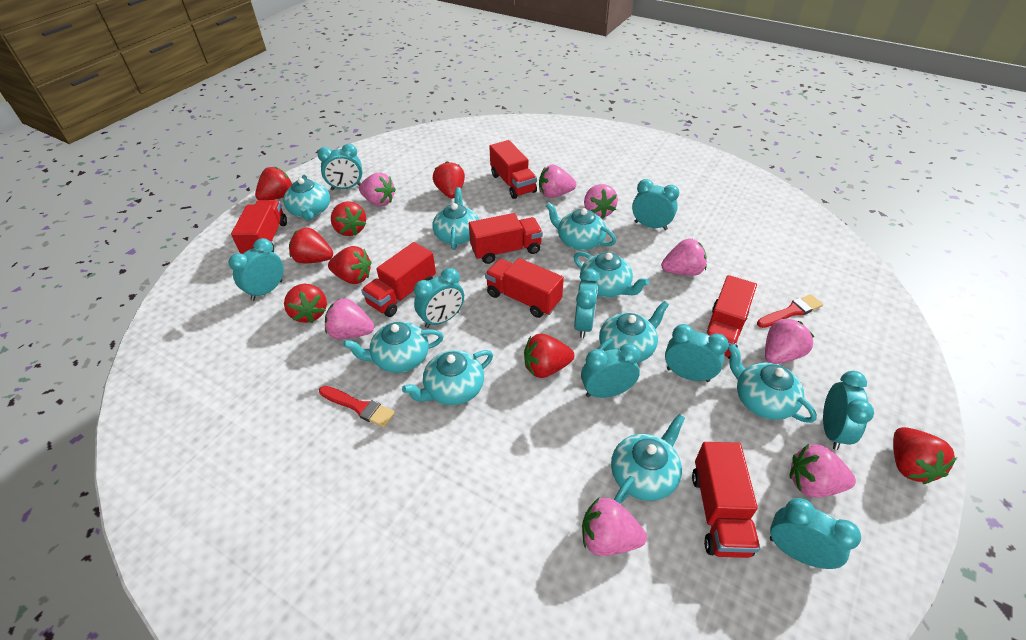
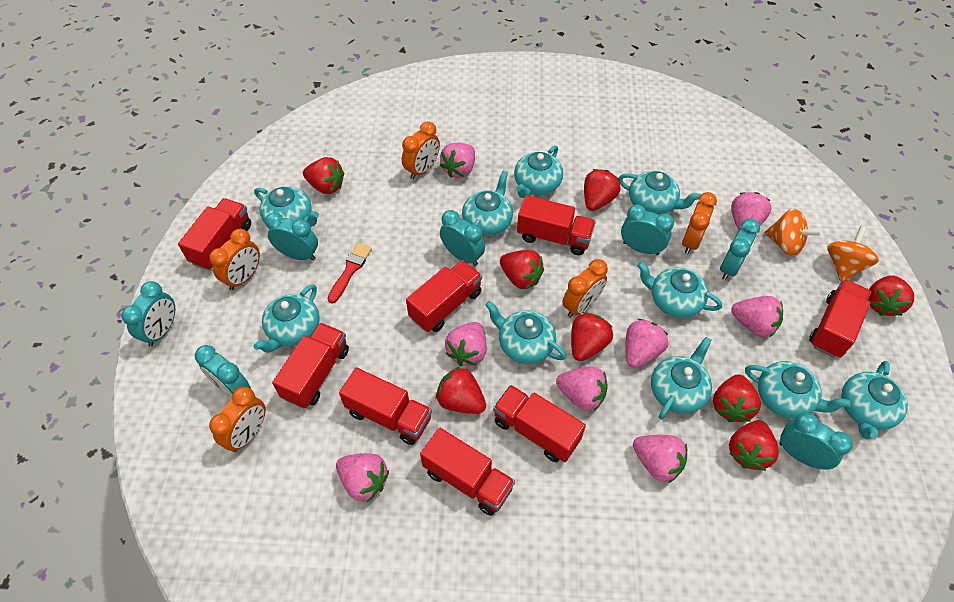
orange clock: none = 0 -> [209,229,260,290] [209,387,266,452] [402,121,440,179] [562,259,608,318] [682,192,717,254] = 5
orange spinning top: none = 0 -> [765,209,822,256] [827,226,879,282] = 2
red brush: [319,386,395,428] [757,294,823,328] = 2 -> [327,243,372,303] = 1
red truck: [231,200,287,254] [361,242,436,317] [469,213,543,264] [485,258,564,318] [489,140,537,199] [692,442,760,558] [706,275,757,359] = 7 -> [178,198,251,270] [272,323,349,408] [339,367,432,445] [406,260,482,332] [420,428,515,516] [493,385,586,462] [517,195,596,255] [809,279,871,358] = 8
turquoise clock: [229,238,284,301] [318,144,362,190] [414,268,464,328] [574,269,599,338] [581,343,641,398] [632,179,679,230] [665,324,729,382] [770,498,861,569] [823,371,874,450] = 9 -> [122,281,175,346] [195,345,251,399] [265,212,318,261] [440,210,485,266] [621,204,674,255] [720,219,760,280] [779,412,853,470] = 7
turquoise teapot: [283,175,330,221] [343,321,444,373] [402,350,493,405] [433,187,479,250] [546,202,616,250] [574,252,649,298] [598,301,669,363] [611,414,685,504] [728,344,817,423] = 9 -> [253,284,320,353] [254,186,319,227] [462,171,513,236] [485,301,566,364] [514,145,563,198] [619,171,701,215] [637,262,722,318] [651,337,712,419] [745,361,851,419] [841,361,908,439] = 10

